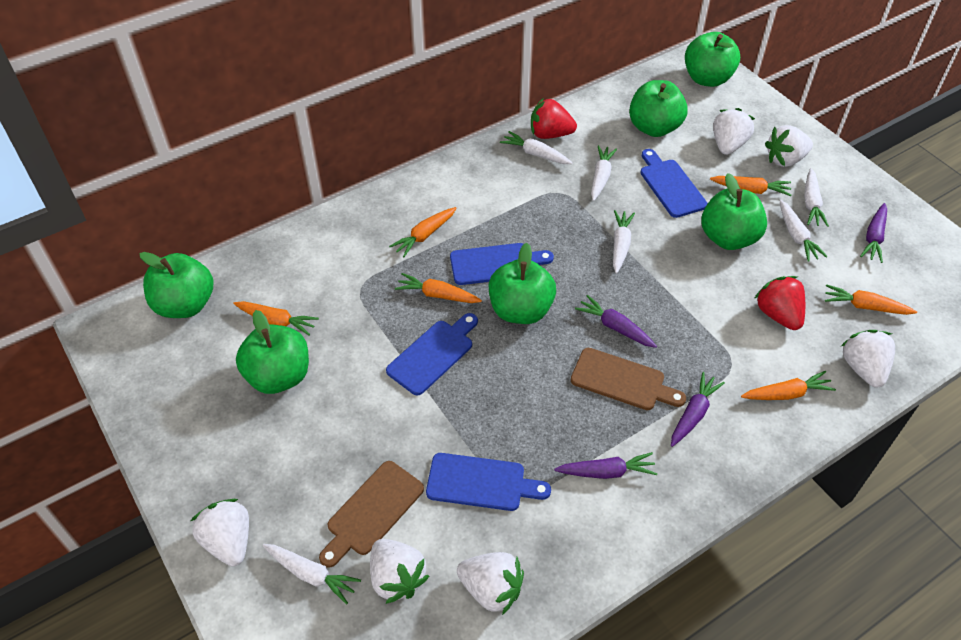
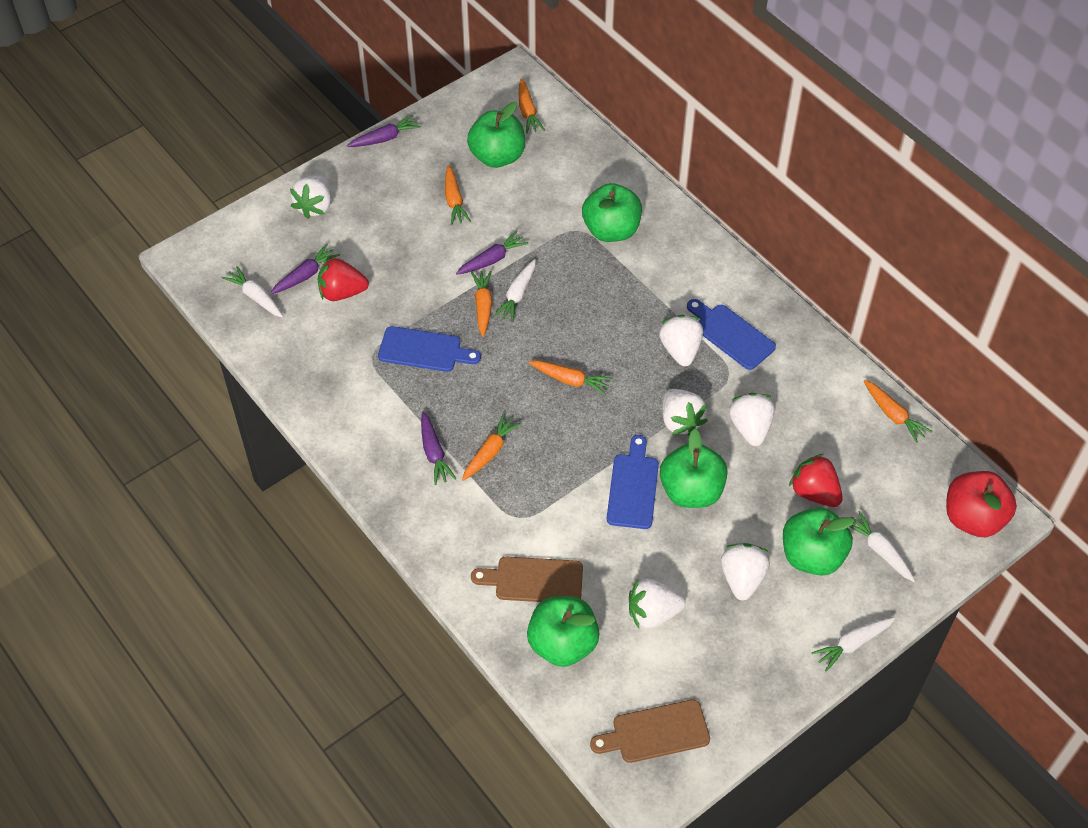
blue cutting board: [386,313,478,395] [426,453,551,511] [450,243,554,285] [640,149,708,218] = 4 -> [378,326,481,372] [607,435,659,529] [687,299,776,370] = 3
green apple: [139,252,213,318] [236,310,309,394] [489,243,556,324] [629,80,688,137] [685,32,740,87] [701,173,767,250] = 6 -> [467,102,525,168] [527,596,599,667] [582,183,642,242] [660,429,728,508] [783,508,855,576] = 5
red apple: none = 0 -> [946,471,1017,537] = 1
white carrot: [263,544,361,605] [500,131,572,164] [591,145,617,201] [613,210,635,274] [779,200,828,262] [804,168,829,227] = 6 -> [222,266,283,317] [493,259,536,322] [812,617,895,672] [850,511,915,582] = 4

